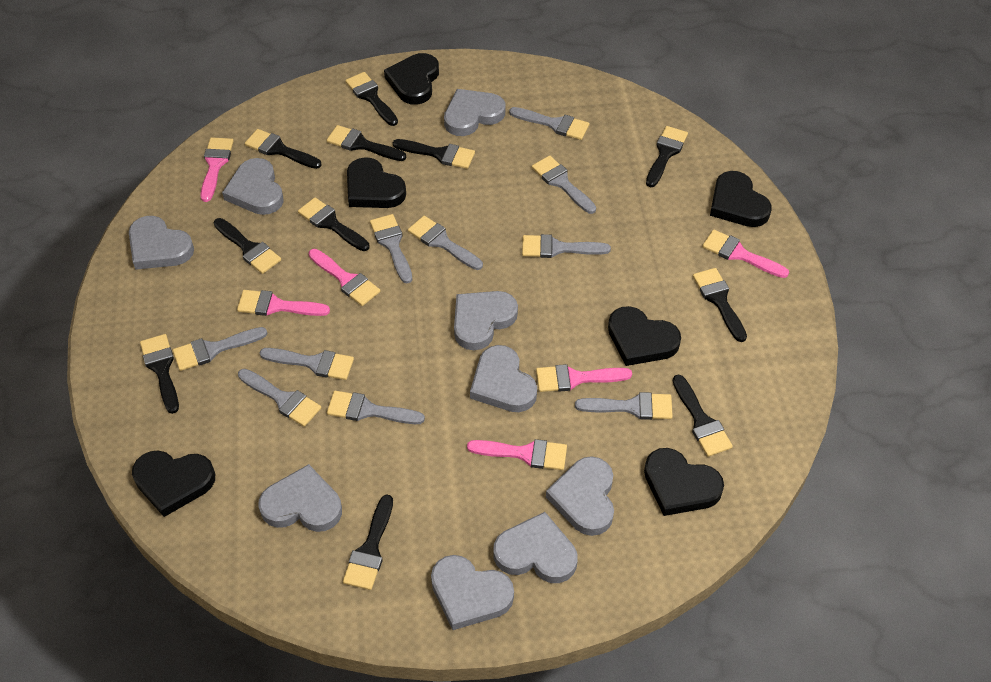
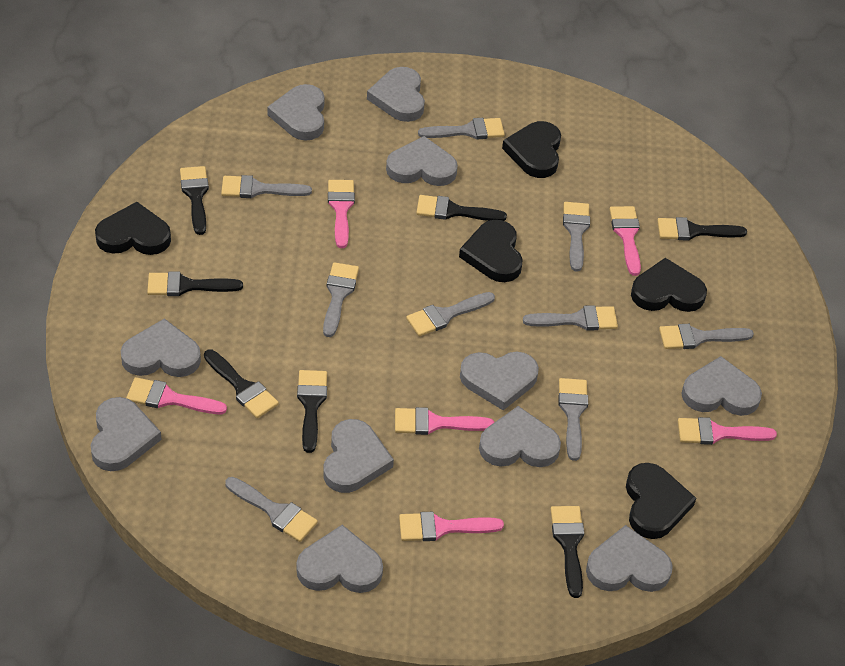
black brush: [140,334,179,414] [214,218,281,274] [245,129,322,169] [298,198,370,251] [327,125,406,161] [343,494,393,590] [345,72,398,126] [393,139,475,169] [646,126,688,187] [673,375,733,457] [693,268,747,342] = 11 -> [147,271,243,296] [180,166,209,235] [204,349,279,418] [297,370,327,453] [416,195,507,221] [551,506,584,598] [657,217,747,241] = 7
black heart: [132,450,215,517] [347,157,406,208] [384,53,439,105] [608,306,681,366] [644,448,724,516] [710,171,772,227] = 6 -> [95,202,171,255] [459,220,523,282] [502,121,561,178] [626,463,696,539] [631,258,707,312] = 5
grey brush: [173,327,268,371] [238,369,321,427] [260,348,354,380] [327,391,425,424] [370,214,412,284] [408,216,483,270] [509,107,589,140] [522,234,611,258] [532,156,596,214] [575,392,673,420] = 10 -> [221,175,312,198] [225,477,318,542] [323,262,359,337] [406,292,495,336] [418,118,505,139] [523,305,618,331] [558,378,588,461] [563,202,590,272] [659,324,754,349] = 9
grey heart: [129,216,194,270] [222,158,284,215] [258,464,342,532] [431,555,514,630] [444,89,505,136] [454,291,518,350] [470,345,537,412] [493,512,578,583] [546,456,614,536] = 9 -> [91,397,162,471] [121,318,201,377] [267,84,325,141] [296,525,383,593] [323,419,394,493] [367,67,425,122] [386,136,458,186] [460,351,539,410] [479,406,561,467] [586,525,673,592] [681,356,762,416] = 11

